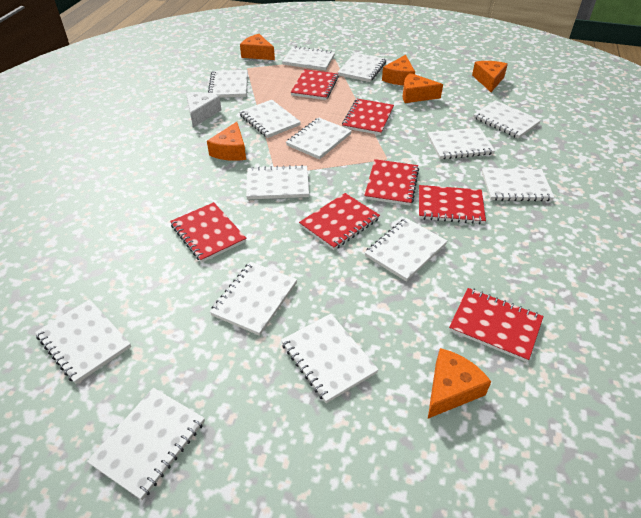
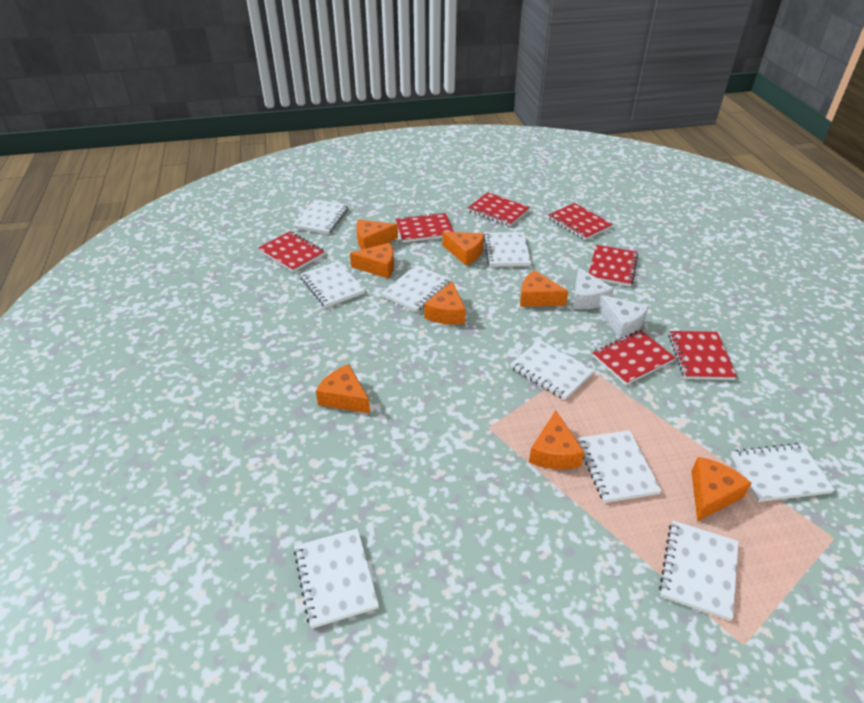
orange cheese: [207,122,246,161] [240,34,275,60] [382,55,415,85] [403,73,443,103] [428,348,492,419] [472,61,508,92] = 6 -> [316,364,370,413] [350,243,394,279] [356,219,398,250] [424,281,466,324] [442,231,484,265] [520,270,569,307] [529,410,584,470] [691,457,752,522] = 8
white cheese: [186,92,222,127] = 1 -> [573,267,614,309] [598,295,649,338] = 2
white notebook: [35,299,131,384] [87,388,205,500] [208,70,248,98] [210,262,297,336] [239,100,301,138] [246,165,309,200] [281,314,379,403] [282,46,335,70] [286,118,352,159] [337,53,386,82] [364,218,447,281] [427,128,495,159] [473,100,541,139] [482,168,554,201] = 14 -> [293,200,349,234] [294,528,379,629] [300,261,365,308] [381,265,451,312] [484,232,531,267] [510,340,595,400] [577,430,662,503] [659,520,739,621] [731,443,835,502] = 9

